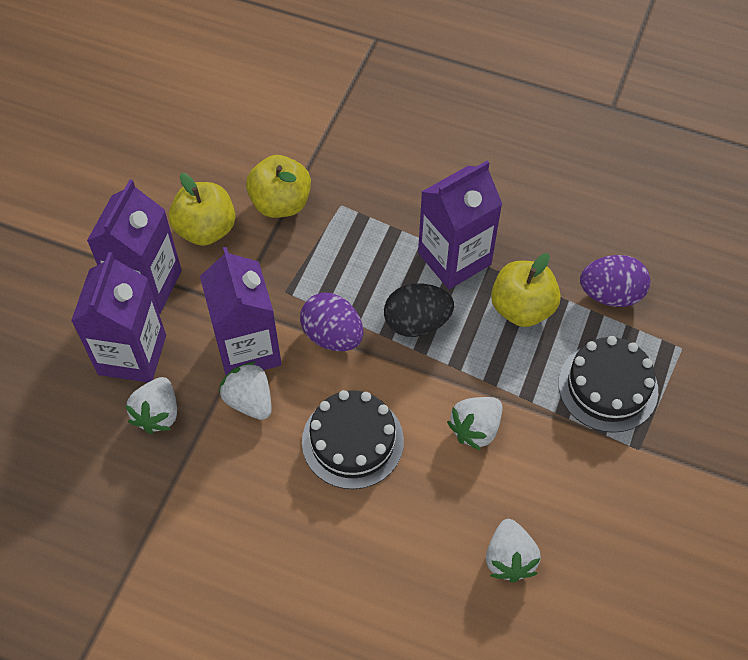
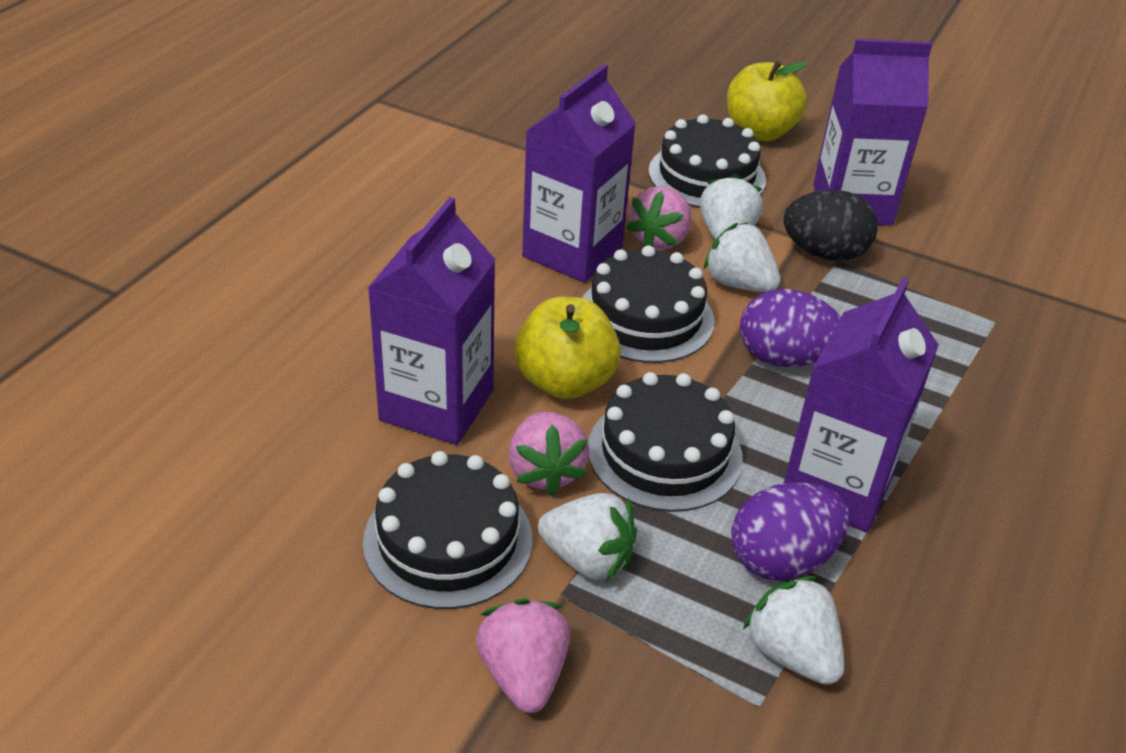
black cake: [302,390,404,489] [558,336,658,433] = 2 -> [363,451,532,609] [582,245,715,363] [588,372,743,512] [648,114,766,208] = 4
pink strawberry: none = 0 -> [476,599,570,713] [509,412,589,496] [626,186,691,250] = 3
yellow apple: [169,173,235,246] [246,155,311,218] [491,253,561,327] = 3 -> [514,297,621,399] [727,60,808,141] = 2

